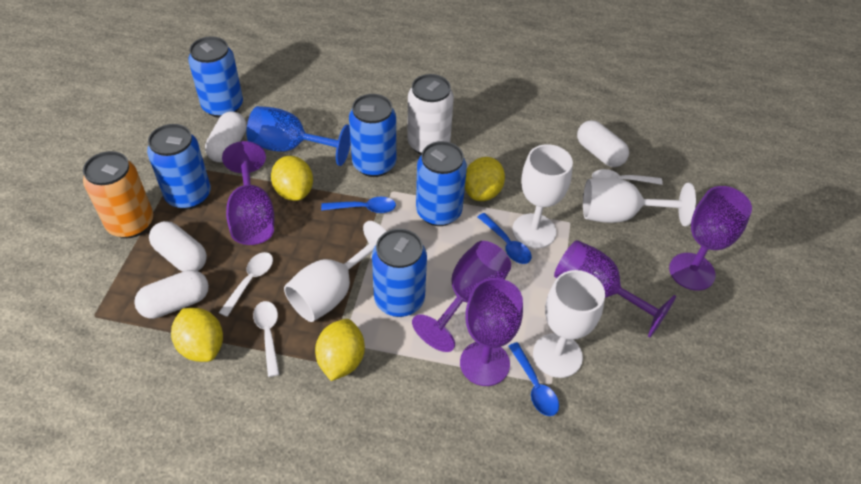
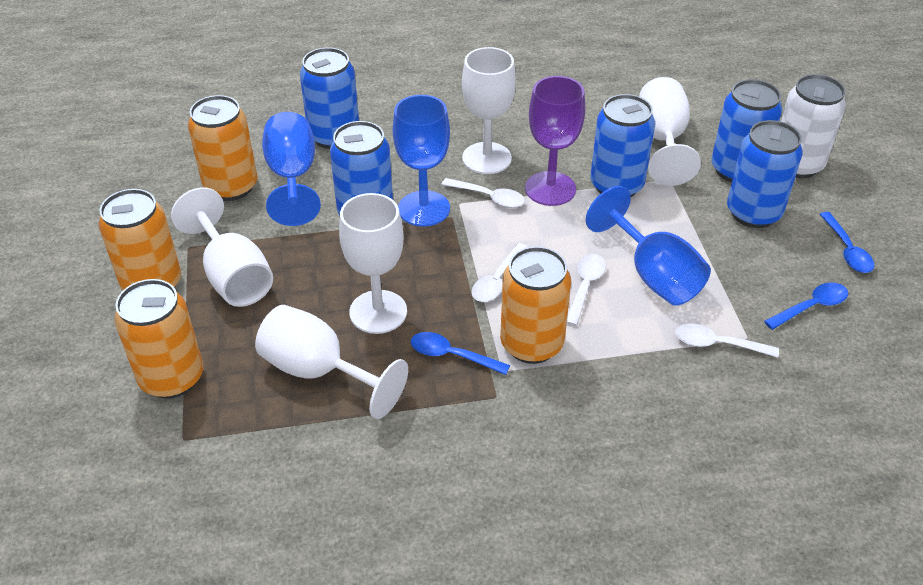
blue goblet: [246,106,351,166] = 1 -> [262,112,321,226] [393,95,450,227] [586,186,711,306] = 3
orange can: [83,151,153,238] = 1 -> [99,189,181,291] [114,279,203,399] [188,95,257,201] [500,246,571,364] = 4
purple goblet: [222,141,274,245] [412,241,511,352] [460,278,523,386] [554,240,676,338] [669,186,752,291] = 5 -> [525,76,585,206] = 1
white capsule: [134,270,209,319] [149,221,207,272] [205,111,247,162] [577,120,629,167] = 4 -> none = 0
white goblet: [284,221,387,322] [512,144,573,249] [533,270,605,378] [583,178,696,226] = 4 -> [171,187,273,307] [255,305,408,419] [339,193,407,334] [462,47,516,174] [639,77,701,186] = 5
white spoon: [219,252,273,317] [253,301,280,377] [592,169,663,185] = 3 -> [441,178,525,208] [472,243,528,302] [567,254,606,326] [675,323,779,358] = 4
yellow lemon: [171,308,223,362] [271,156,313,201] [315,319,365,381] [465,157,505,201] = 4 -> none = 0

